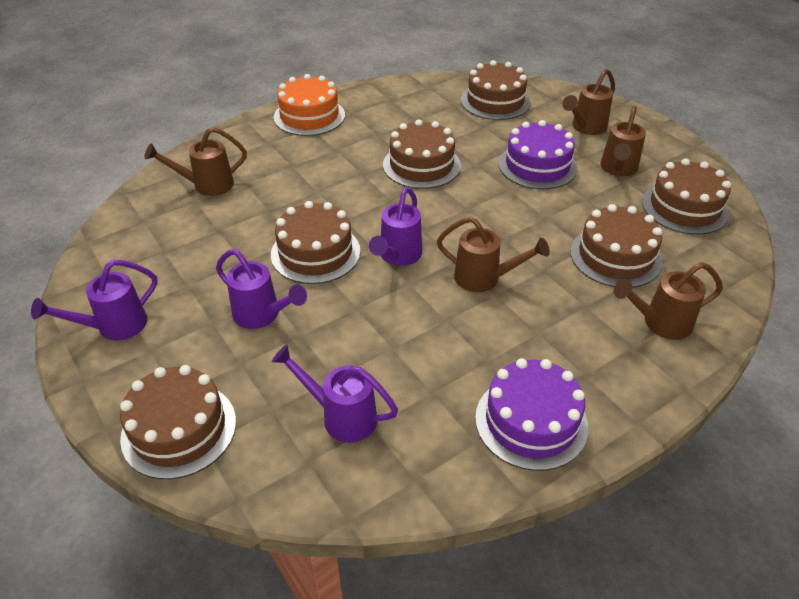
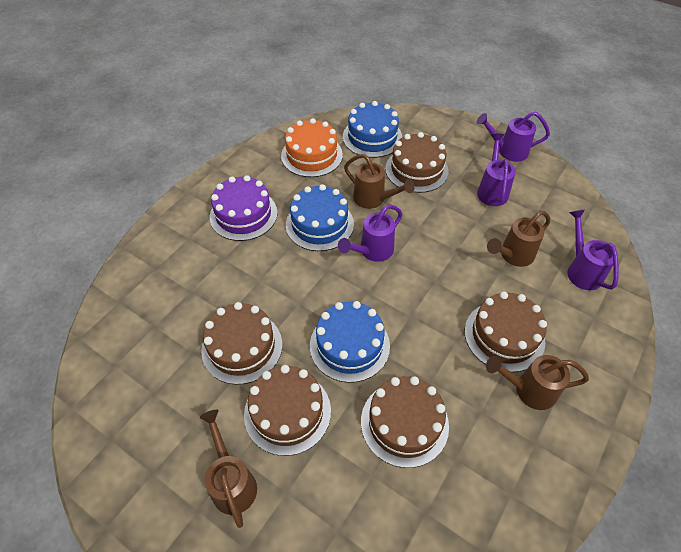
blue cake: none = 0 -> [286,184,354,251] [310,301,390,383] [343,101,402,158] = 3
brown cake: [120,365,236,479] [271,201,360,284] [383,119,461,189] [461,60,531,120] [570,204,663,288] [642,158,731,235] = 6 -> [201,302,282,385] [244,365,331,456] [361,376,449,468] [385,132,449,193] [465,291,547,372] = 5
brown watering can: [145,127,247,196] [437,217,550,292] [562,69,615,135] [600,106,646,177] [614,262,723,340] = 5 -> [200,410,257,528] [344,154,415,209] [486,355,589,410] [487,211,550,267] = 4
purple cake: [475,358,588,471] [499,120,577,190] = 2 -> [210,175,277,241] = 1

